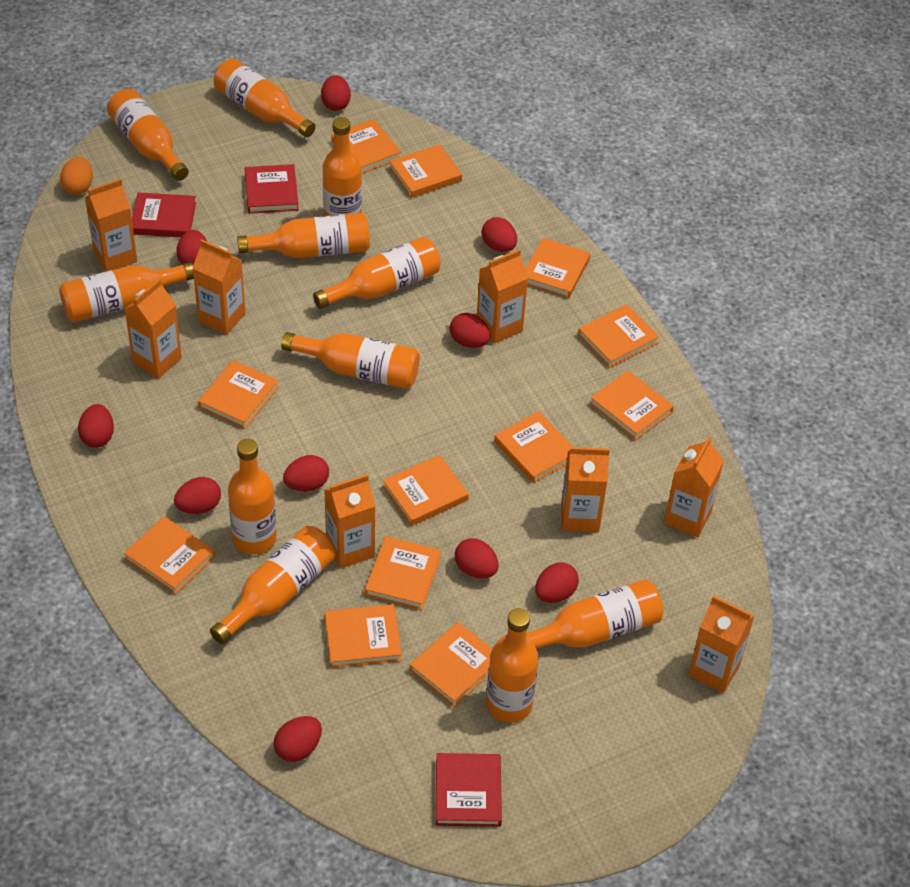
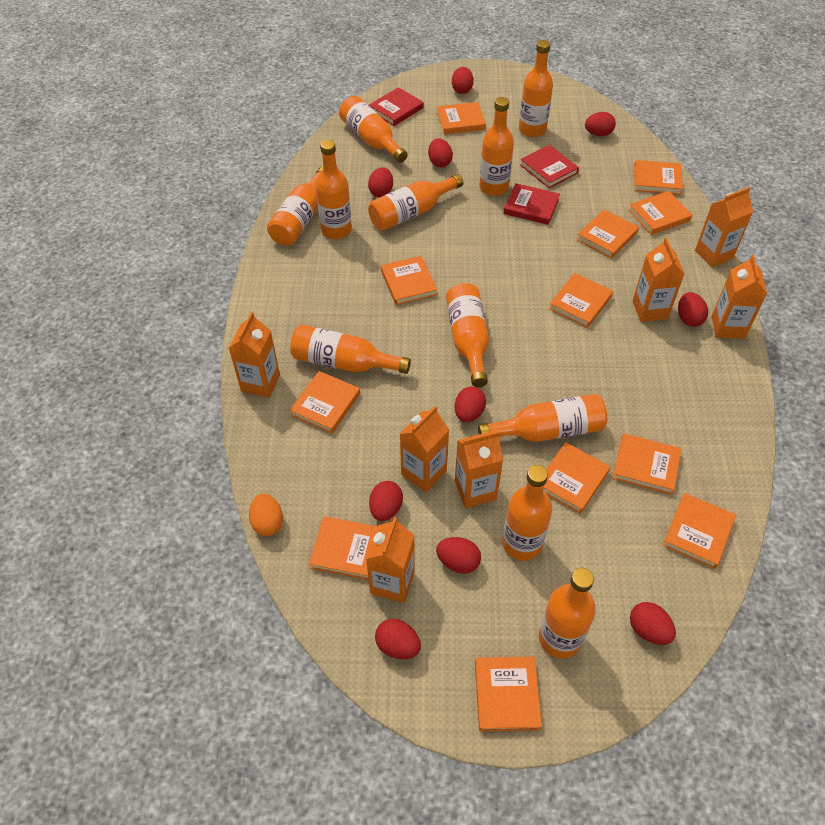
orange carton: [85,179,137,271] [124,279,182,379] [192,239,246,335] [324,474,375,569] [477,249,528,344] [561,447,610,532] [664,436,724,537] [688,595,755,693] = 8 -> [229,312,280,398] [366,517,415,603] [400,406,449,492] [455,431,503,508] [633,237,685,322] [695,187,753,267] [712,255,767,339] = 7

